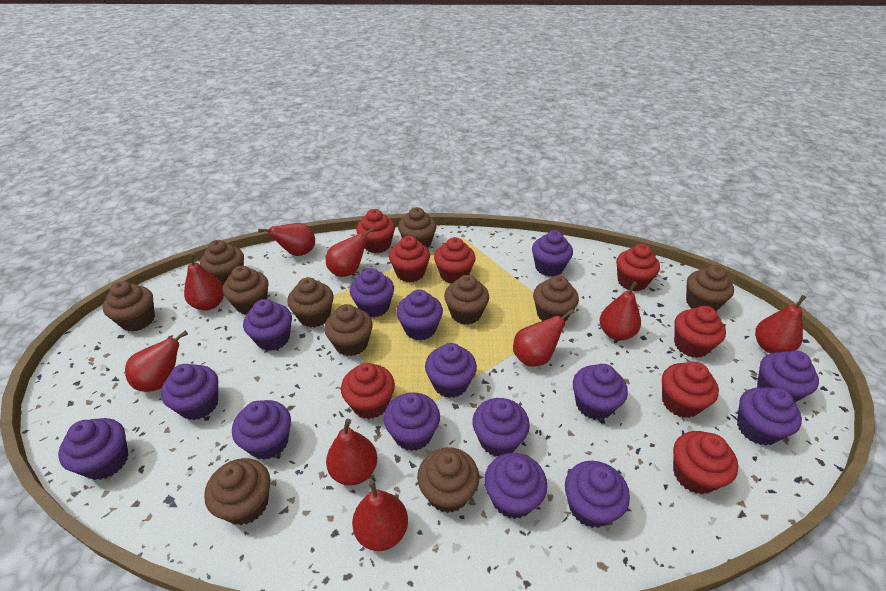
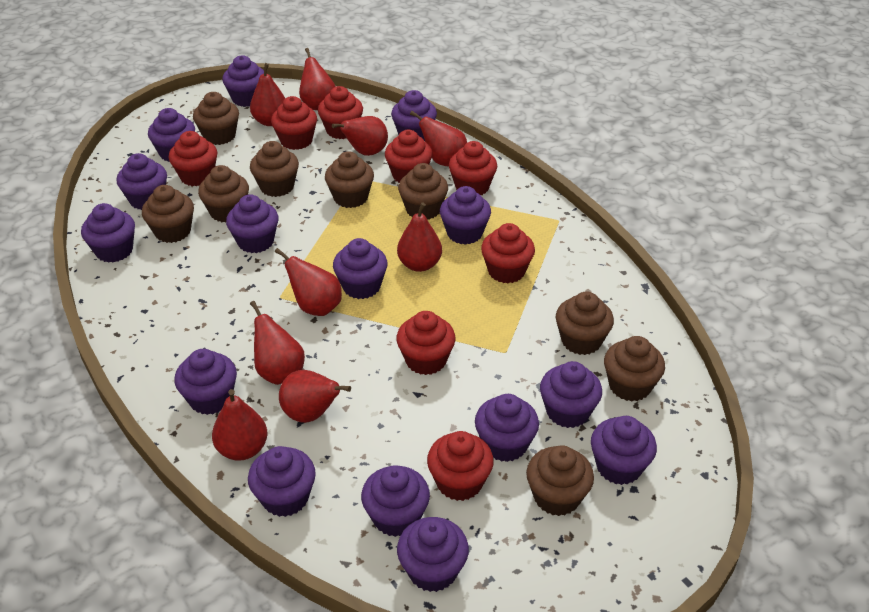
brown cupcake: [103,281,155,332] [200,240,244,285] [204,458,270,525] [223,266,268,315] [287,277,334,327] [324,304,373,356] [398,207,437,248] [417,447,479,513] [444,275,489,325] [533,275,579,321] [686,265,734,311] = 11 -> [142,185,194,243] [193,92,239,145] [198,165,249,222] [250,141,299,197] [325,151,374,208] [398,163,448,220] [526,445,594,516] [556,292,614,355] [604,336,665,401] = 9

